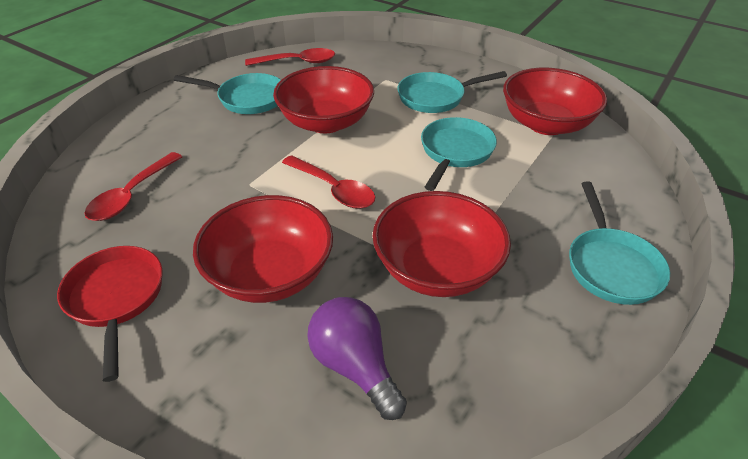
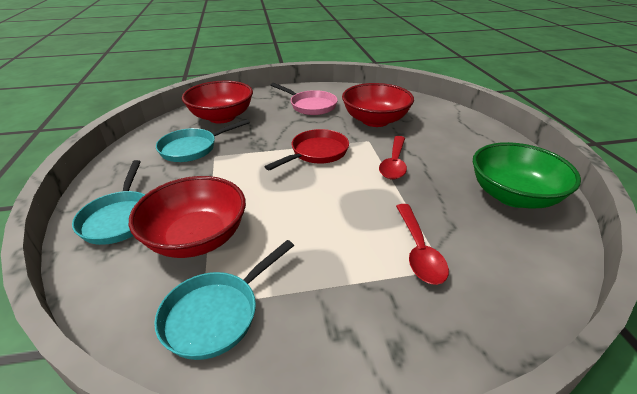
green bowl: none = 0 -> [473,142,581,209] = 1
pink pan: none = 0 -> [270,83,338,115] = 1
purple light bulb: [307,297,407,420] = 1 -> none = 0
red bowl: [193,195,333,303] [273,66,374,133] [373,191,511,297] [503,68,607,135] = 4 -> [129,176,246,258] [182,81,253,123] [342,83,414,127] = 3
red spoon: [84,152,182,221] [245,48,335,66] [282,155,375,209] = 3 -> [379,136,407,180] [396,204,449,285] = 2
turquoise pan: [174,73,281,114] [397,71,507,113] [421,117,497,191] [569,181,670,305] = 4 -> [72,160,145,245] [154,240,294,360] [156,119,250,162] = 3

